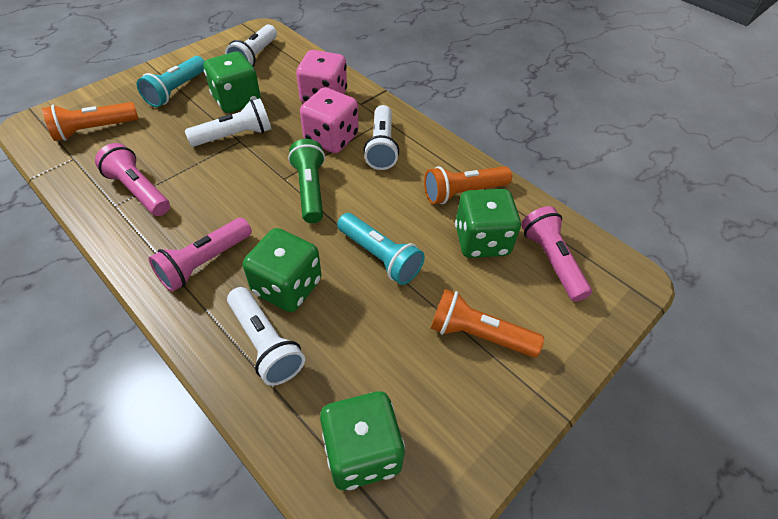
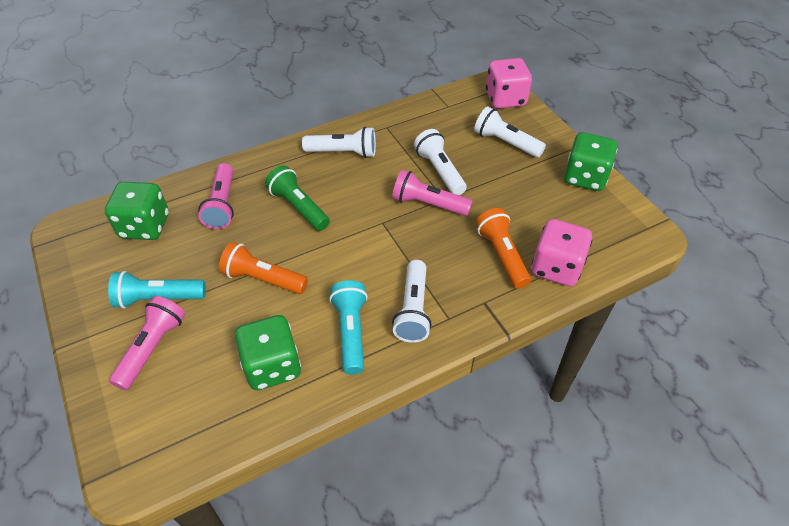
green dice: [203,52,261,113] [243,228,322,312] [320,391,405,490] [455,189,521,258] = 4 -> [105,182,169,240] [235,315,301,390] [564,132,617,191] = 3
orange flashlight: [42,102,139,141] [424,166,512,204] [431,289,544,357] = 3 -> [219,242,308,294] [476,208,531,289] = 2

